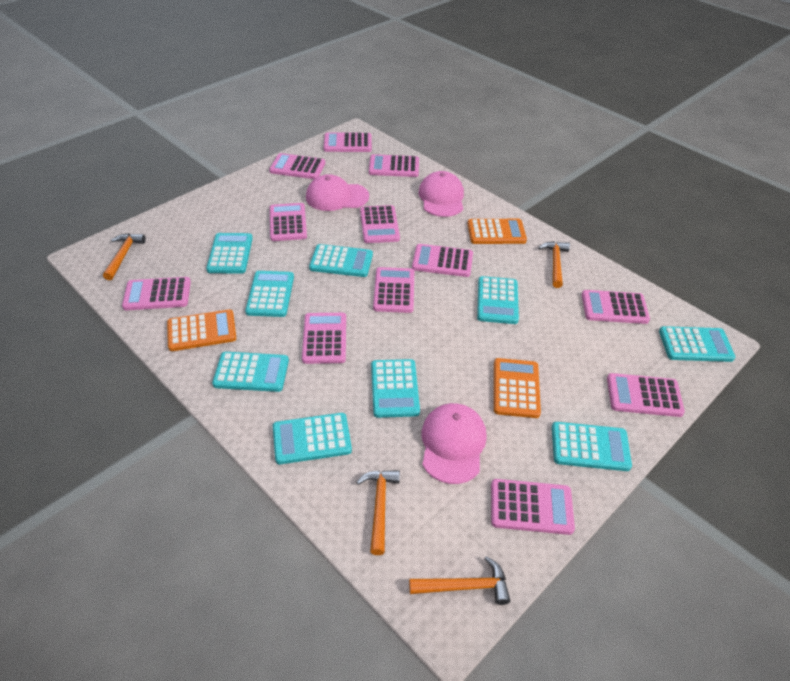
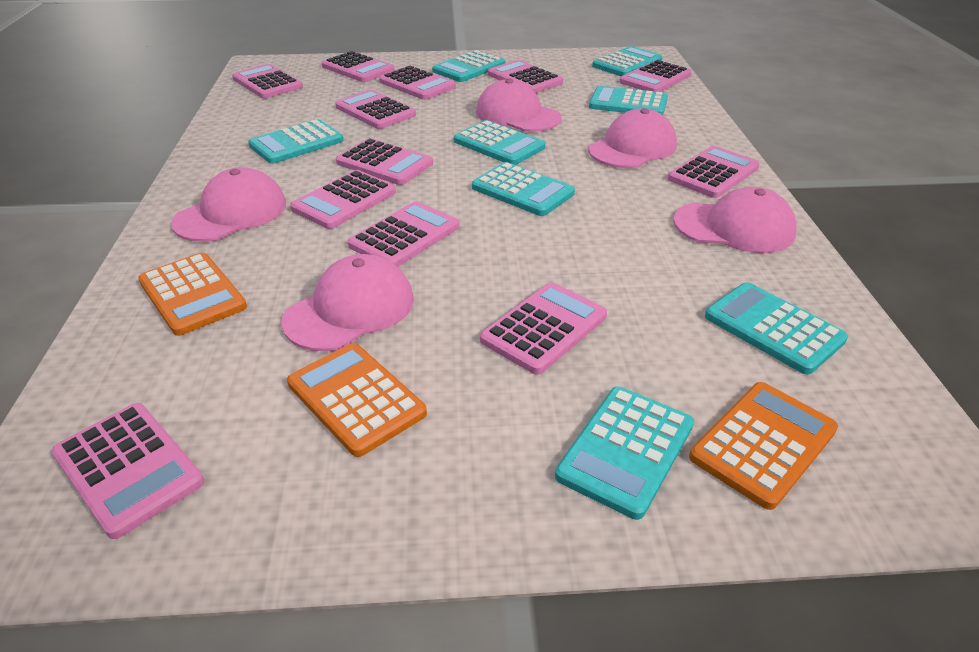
orange hammer: [103,234,146,280] [357,470,400,555] [409,556,510,605] [538,241,570,288] = 4 -> none = 0
pink cap: [306,174,369,211] [418,171,464,217] [421,403,487,484] = 3 -> [171,167,286,242] [281,254,414,351] [476,79,562,132] [588,108,677,168] [673,187,797,253] = 5
turquoise calculator: [206,233,253,274] [212,352,289,392] [245,271,294,317] [273,413,352,464] [309,244,373,277] [371,359,420,418] [477,276,519,324] [552,422,632,471] [659,326,735,362] = 9 -> [248,119,343,164] [432,50,505,82] [454,120,545,165] [472,162,575,216] [555,386,694,520] [589,86,668,115] [592,46,663,76] [705,282,848,375] = 8

